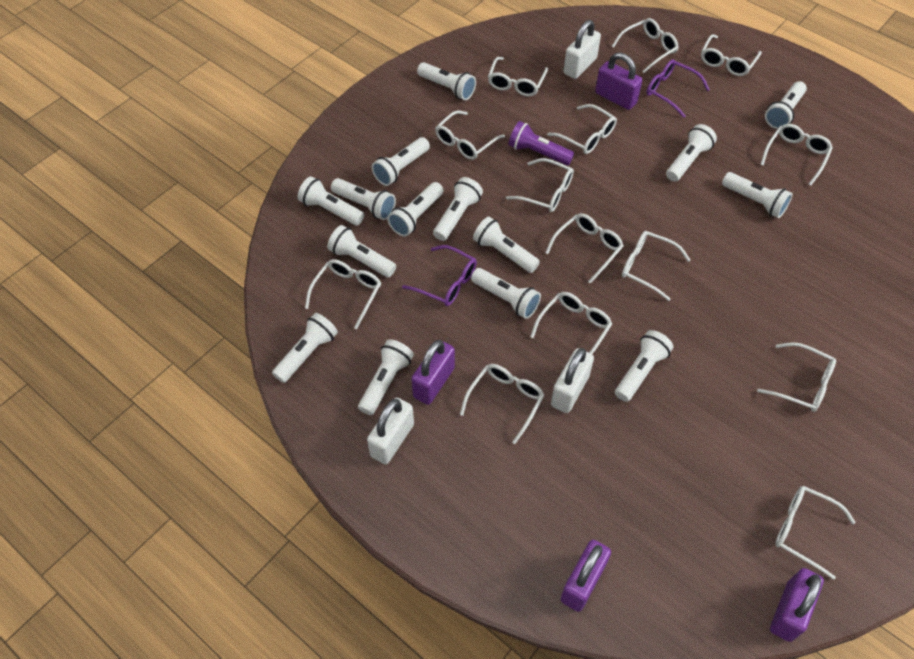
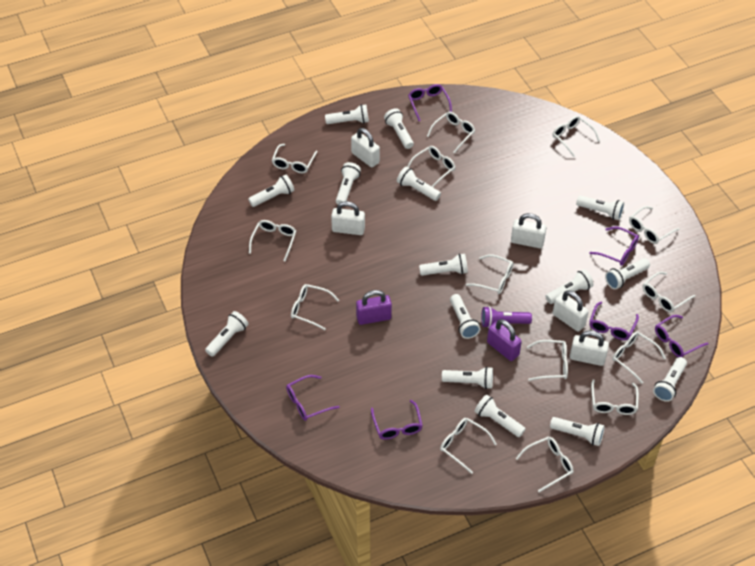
purple glasses: [402,245,477,306] [646,59,710,118] = 2 -> [286,375,340,421] [371,400,423,440] [408,84,452,121] [589,226,639,266] [589,302,639,340] [655,315,709,357] = 6
purple padlock: [411,340,455,405] [561,540,611,612] [595,53,642,110] [770,568,824,642] = 4 -> [356,290,392,325] [487,319,522,361] = 2
white padlock: [367,398,414,464] [551,348,594,413] [564,20,601,79] = 3 -> [331,201,365,235] [351,128,380,167] [511,213,546,248] [553,290,589,332] [570,331,609,366] = 5

